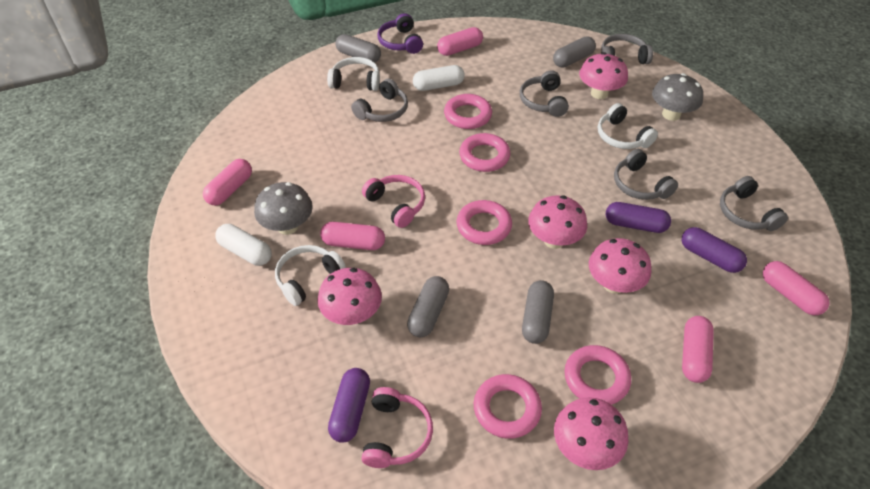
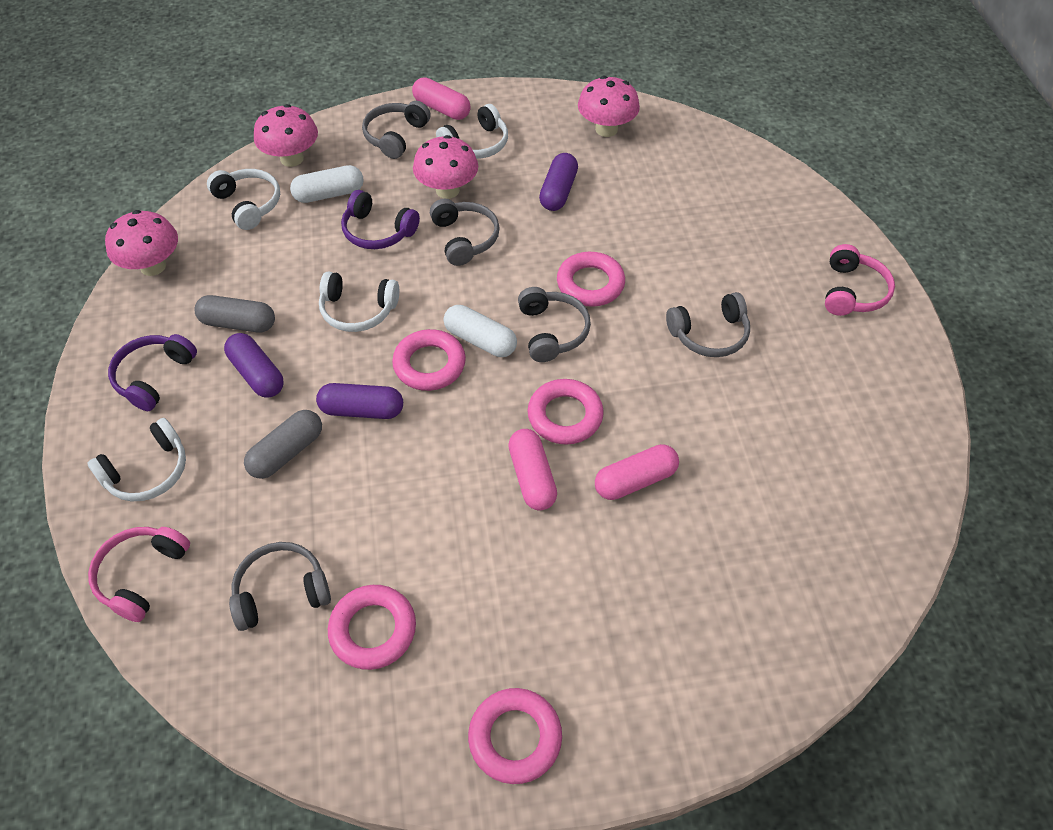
grey capsule: [335,34,381,63] [407,276,449,337] [522,280,554,344] [553,36,596,68] = 4 -> [194,295,275,332] [244,410,322,479] = 2
grey mushroom: [254,182,313,235] [652,73,703,121] = 2 -> none = 0
pink capsule: [203,159,252,205] [320,222,385,250] [437,27,483,56] [682,316,714,383] [763,261,830,315] = 5 -> [412,77,471,120] [508,429,557,511] [595,444,679,500] = 3
pink mushroom: [317,268,382,325] [528,195,587,249] [554,397,628,470] [579,52,628,99] [589,238,651,294] = 5 -> [105,210,178,276] [254,104,318,167] [413,135,478,199] [578,76,640,137] = 4
purple headphones: [377,13,423,54] = 1 -> [108,334,197,411] [341,190,420,249] = 2
white headphones: [275,245,346,306] [327,57,380,91] [598,103,658,149] = 3 -> [87,418,186,501] [207,169,280,230] [319,272,399,332] [436,104,508,159] = 4

